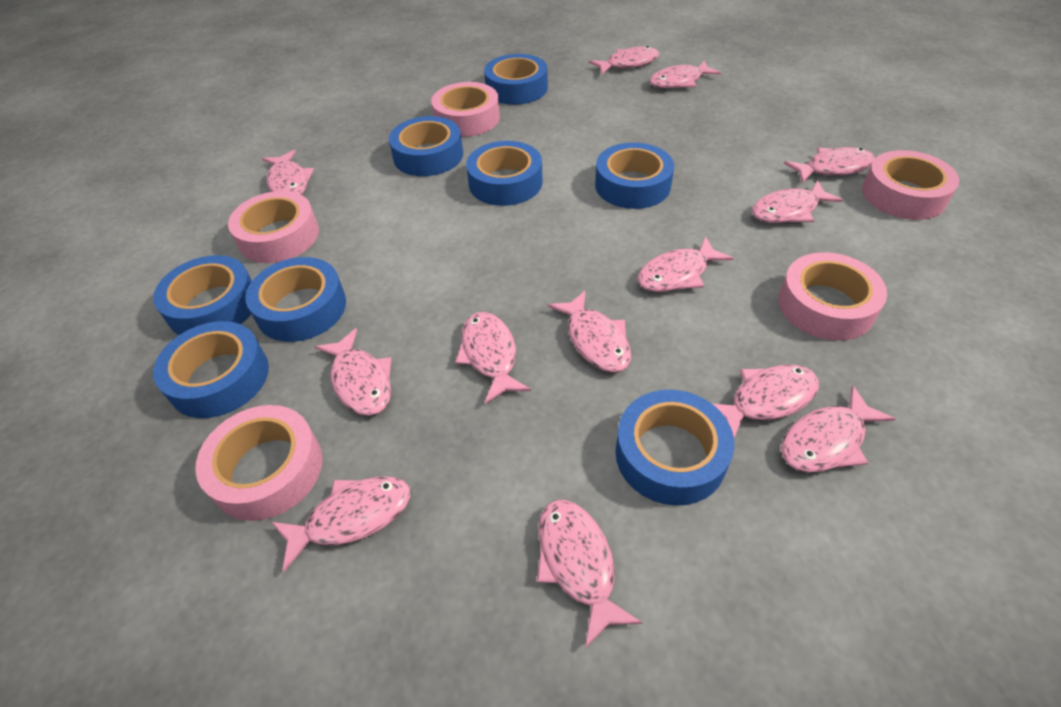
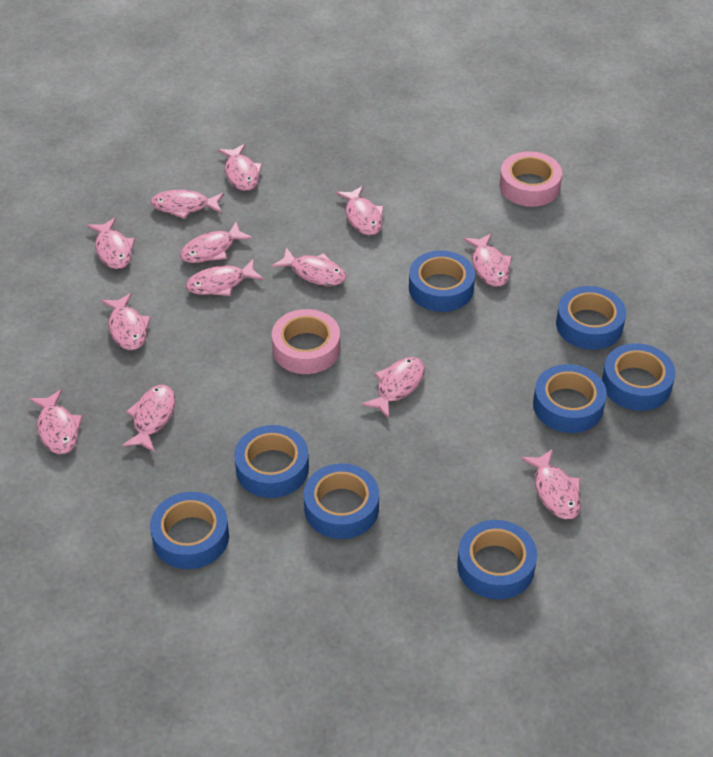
pink tape: [195,405,323,521] [228,191,319,263] [431,82,500,137] [778,252,887,341] [862,150,959,220] = 5 -> [272,309,340,374] [499,151,562,207] = 2

